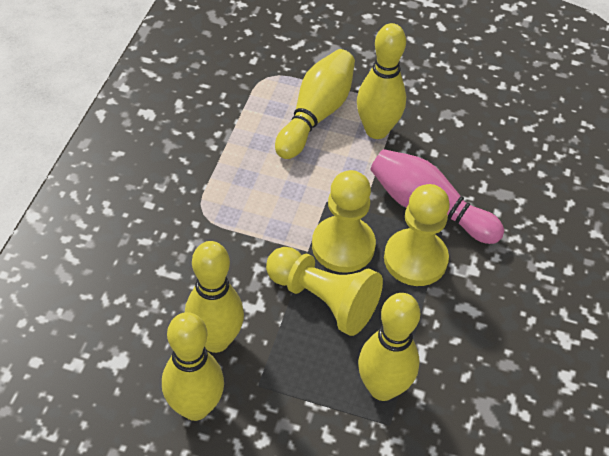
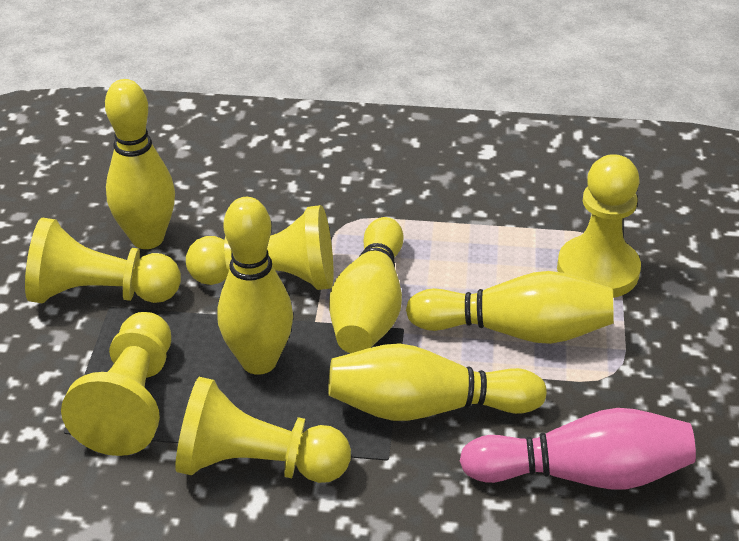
yellow pawn: [266,247,383,336] [312,170,376,273] [384,184,450,286] = 3 -> [25,218,181,303] [61,312,171,456] [175,377,351,483] [186,205,334,290] [557,154,641,298] = 5

